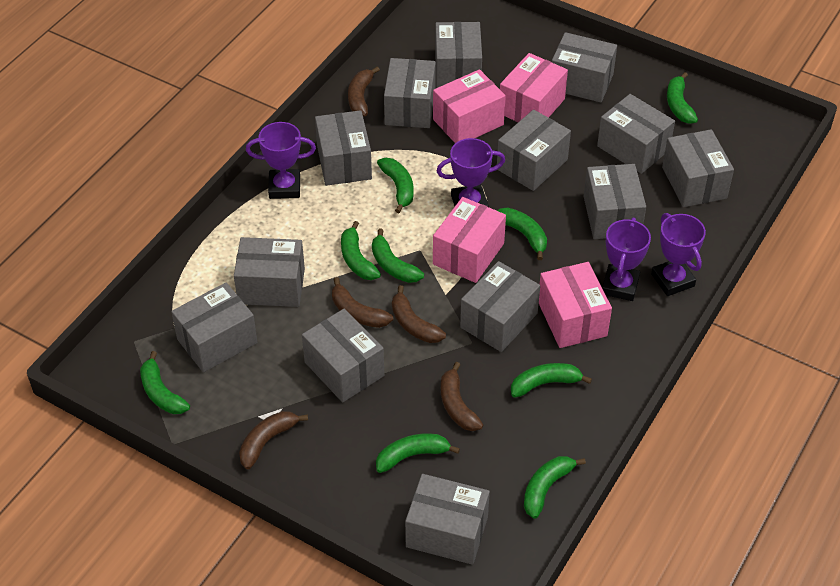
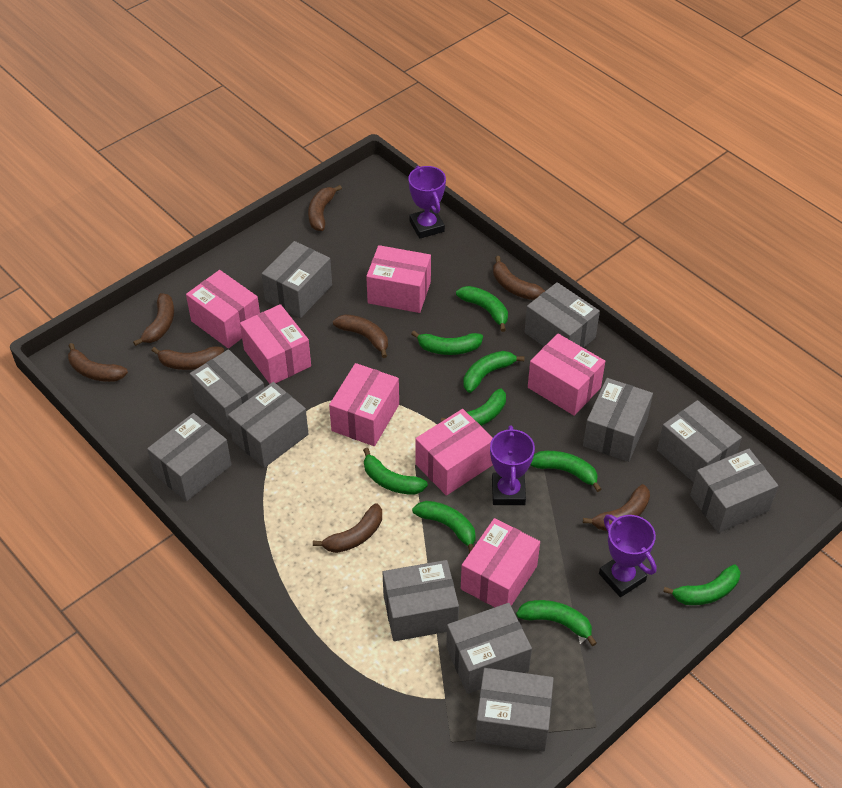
brown banana: [239,411,308,469] [332,277,393,328] [348,67,380,116] [392,285,446,343] [441,362,483,431] = 5 -> [68,343,128,382] [133,293,174,346] [151,346,224,370] [308,185,342,231] [313,503,382,553] [333,314,388,358] [493,256,545,300] [583,484,650,531] = 8
grey box: [171,282,257,372] [234,237,305,307] [302,309,384,402] [315,110,372,186] [384,58,436,128] [405,474,490,565] [435,22,482,88] [460,261,540,352] [497,109,571,191] [552,32,617,102] [584,164,646,239] [597,94,675,174] [662,129,734,207] = 13 -> [147,413,231,501] [190,349,264,434] [228,382,308,468] [262,241,332,318] [382,560,459,641] [446,603,532,694] [475,668,554,752] [525,282,600,348] [583,378,653,462] [657,400,742,483] [690,449,778,533] = 11
pink box: [433,69,506,143] [433,197,506,283] [500,53,568,122] [539,262,612,348] = 4 -> [186,270,260,348] [240,304,311,384] [329,363,399,446] [366,245,431,313] [415,409,493,496] [461,518,540,607] [528,334,605,416] = 7
purple trophy: [246,122,316,199] [437,138,505,207] [602,218,651,301] [651,213,706,296] = 4 -> [408,166,446,239] [490,425,535,505] [599,515,657,597] = 3

